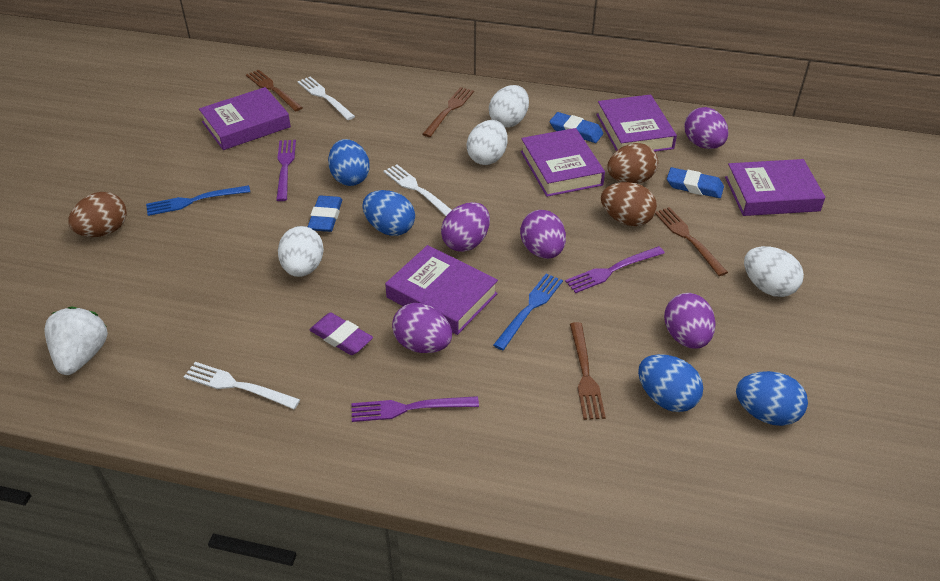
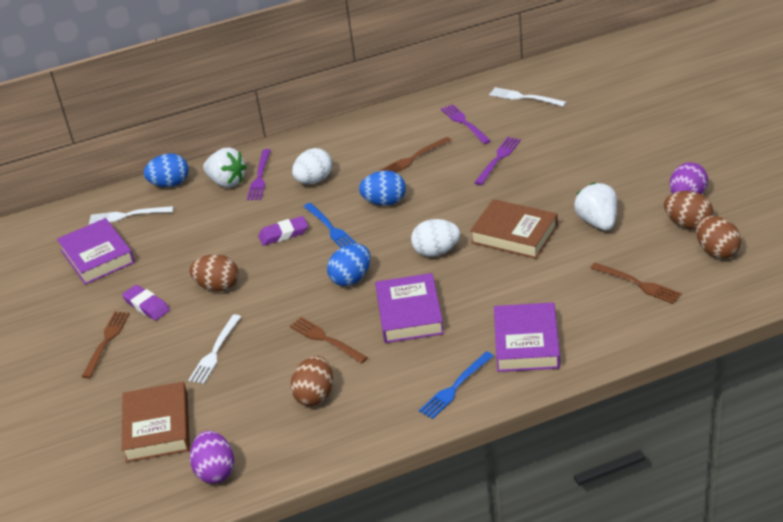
blue egg: [328,139,370,186] [362,190,415,236] [638,354,703,412] [736,371,808,426] = 4 -> [144,153,189,187] [327,244,370,286] [359,171,406,206] = 3
blue eraser: [308,195,342,232] [550,112,603,143] [667,167,724,198] = 3 -> none = 0
brown book: none = 0 -> [122,382,190,462] [470,199,558,259] = 2
brown egg: [68,192,127,237] [601,182,657,226] [607,143,658,184] = 3 -> [190,254,239,291] [290,356,333,406] [664,191,713,230] [696,216,741,259] = 4
purple book: [199,87,291,150] [385,245,498,335] [521,128,605,197] [596,94,677,152] [725,159,825,216] = 5 -> [57,218,135,285] [375,273,444,343] [494,302,560,372] = 3
purple egg: [392,303,452,353] [441,202,490,252] [520,210,566,259] [664,293,716,349] [684,107,728,149] = 5 -> [190,431,234,484] [670,162,708,194] = 2
purple eraser: [309,313,373,355] = 1 -> [122,285,170,321] [258,216,308,246] = 2
white egg: [278,226,324,277] [467,120,507,165] [489,85,529,128] [744,246,804,297] = 4 -> [292,148,332,184] [411,219,460,256] = 2
white strawberry: [45,306,108,375] = 1 -> [203,147,247,188] [574,182,617,230] = 2

